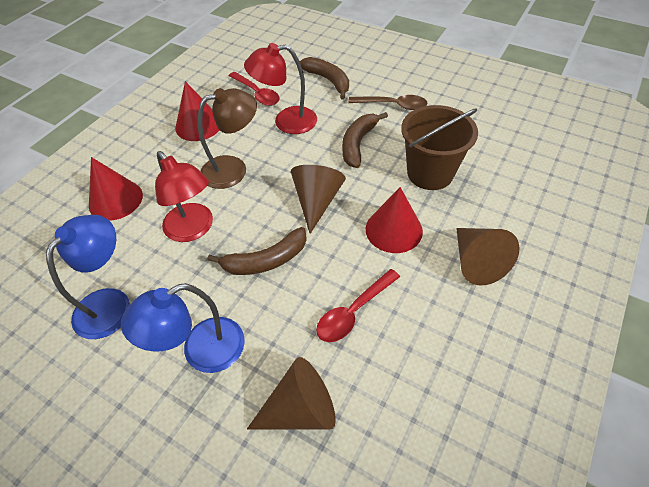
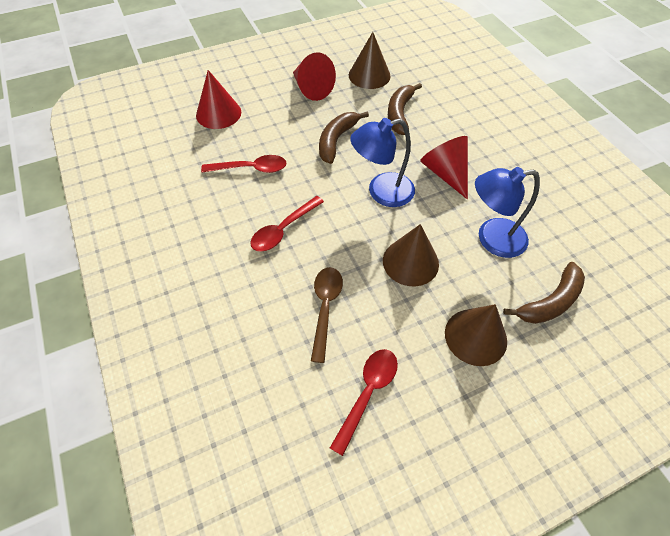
brown bucket: [401,105,478,190] = 1 -> none = 0
brown lamp: [198,88,257,189] = 1 -> none = 0
red lamp: [155,151,213,242] [244,43,317,134] = 2 -> none = 0
red spoon: [228,72,280,106] [316,269,400,342] = 2 -> [201,155,287,173] [250,196,324,252] [330,349,398,456] = 3

